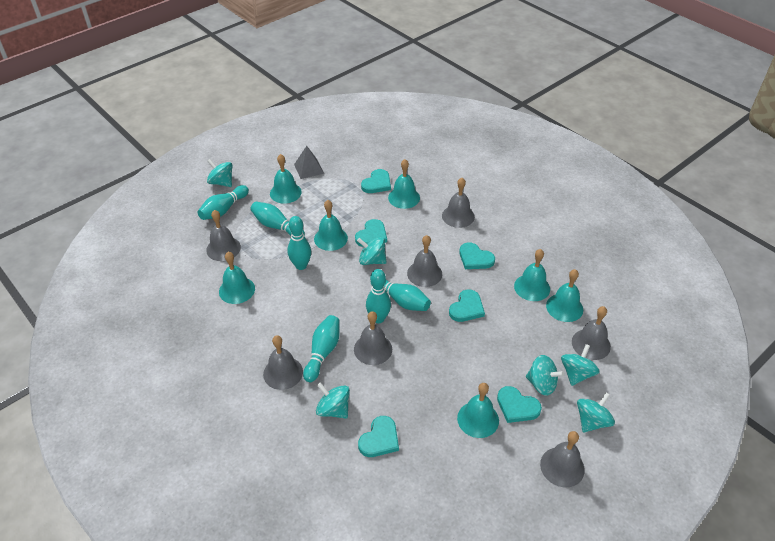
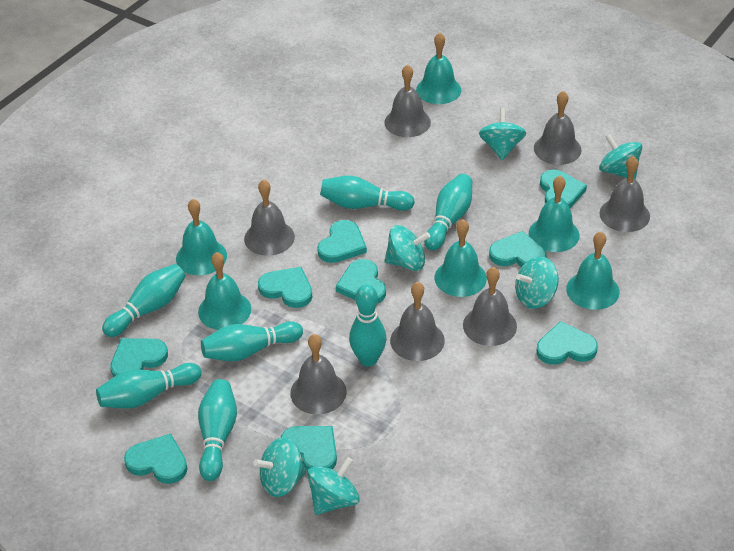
grey pyramid: [294,146,324,179] = 1 -> none = 0
turquoise bell: [219,252,255,304] [270,154,302,204] [314,200,348,251] [388,159,420,209] [457,383,499,438] [514,249,550,301] [546,269,583,322] = 7 -> [176,199,227,275] [198,252,251,330] [416,33,461,104] [435,219,487,297] [529,176,580,252] [566,232,619,310] = 6
turquoise bowling pin: [198,185,249,220] [250,202,305,236] [288,216,311,270] [303,315,340,382] [366,269,391,323] [371,280,431,311] = 6 -> [96,363,201,409] [102,264,186,337] [198,379,237,481] [201,321,303,361] [320,176,415,211] [349,284,387,367] [424,174,472,250] = 7
turquoise heart: [355,219,387,247] [358,416,399,457] [361,169,391,193] [449,290,485,322] [459,243,495,269] [497,386,542,423] = 6 -> [110,338,168,377] [124,434,188,484] [258,267,312,308] [281,426,337,471] [317,220,367,263] [336,259,386,304] [489,231,546,267] [537,321,598,365] [540,170,587,208] = 9

